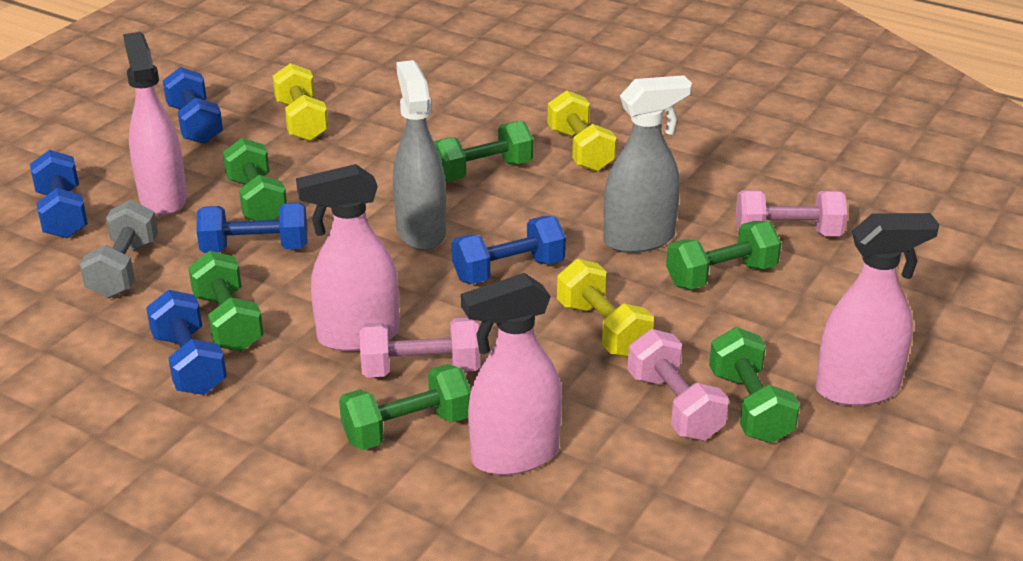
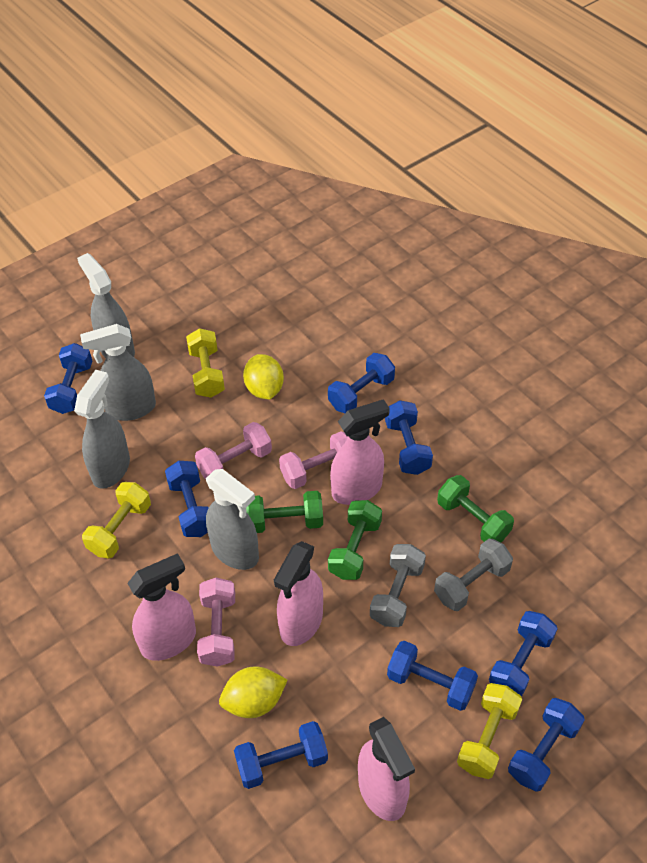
blue dumbbell: [30,150,88,238] [146,290,227,395] [163,67,223,144] [197,202,307,253] [452,216,566,284] = 5 -> [44,343,92,414] [165,461,209,537] [234,721,328,789] [328,353,395,413] [385,400,433,475] [387,641,478,711] [489,611,558,697] [508,698,585,792] = 8
green dumbbell: [188,251,264,352] [223,138,287,221] [339,364,471,450] [433,121,534,182] [666,221,781,289] [709,327,800,443] = 6 -> [246,491,323,533] [328,500,382,580] [437,475,514,543] = 3
grey dumbbell: [80,200,158,298] = 1 -> [370,544,426,627] [434,538,513,611] = 2
grey spray bottle: [393,60,446,250] [604,75,692,253] = 2 -> [74,370,130,489] [77,253,135,358] [80,324,156,421] [206,469,259,570] = 4
yellow lemon: none = 0 -> [219,667,287,718] [243,354,284,399] = 2

